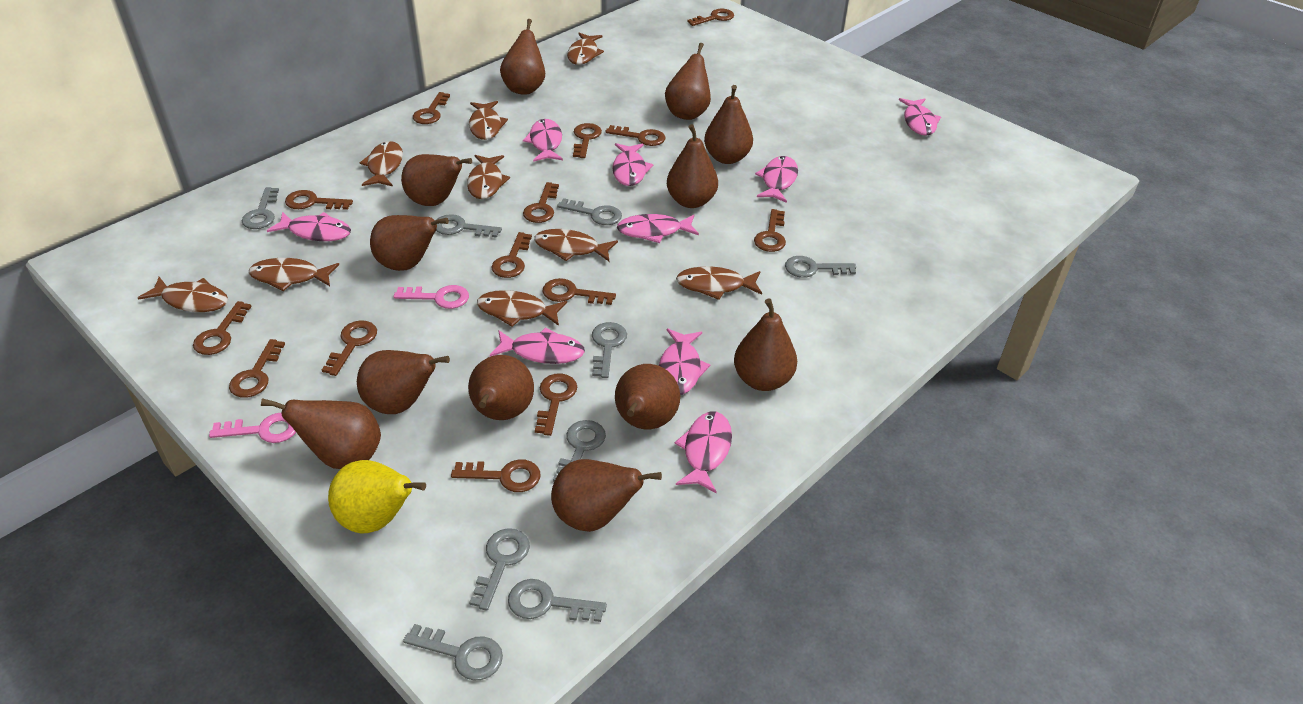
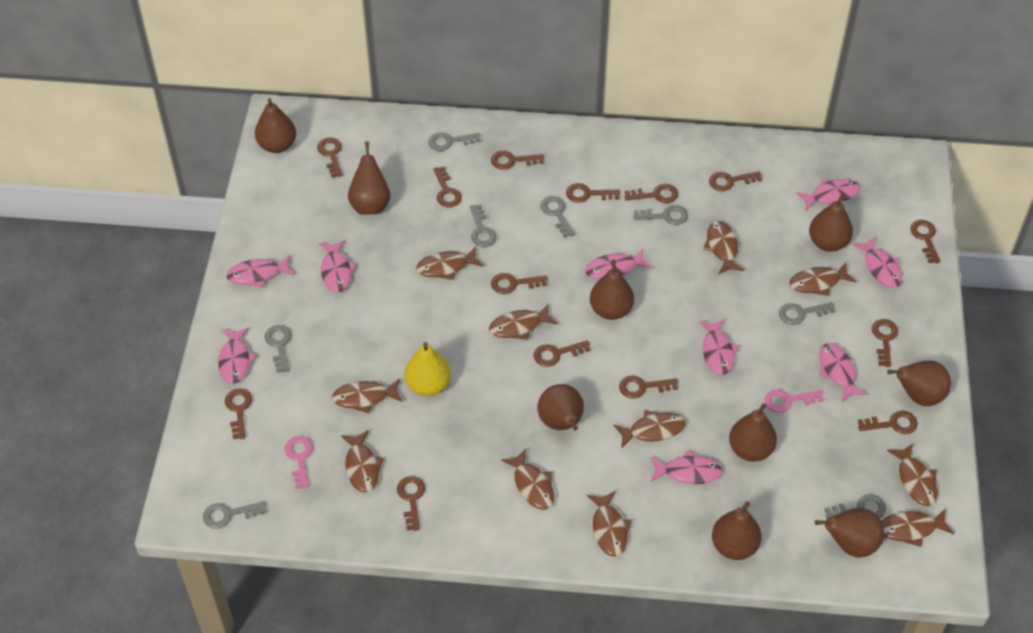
brown fish: [138,277,228,312] [249,258,339,291] [360,141,403,187] [467,155,510,199] [469,101,508,140] [477,290,567,327] [534,229,618,261] [567,33,604,65] [676,266,762,300] = 9 -> [332,379,403,413] [341,430,384,492] [416,247,483,280] [489,304,557,340] [501,449,554,510] [587,491,632,557] [613,410,685,449] [703,221,744,274] [789,263,857,296] [881,508,954,547] [887,444,938,506] = 11
brown pear: [261,398,381,469] [357,350,450,414] [370,215,449,271] [401,154,472,206] [468,355,534,420] [500,19,545,95] [551,459,662,532] [615,364,680,429] [665,43,711,120] [667,124,718,208] [704,85,753,164] [734,298,797,391] = 12 -> [255,98,296,153] [348,141,390,215] [537,384,584,431] [590,260,634,320] [712,501,761,560] [729,403,777,462] [809,193,853,252] [815,508,884,558] [887,360,951,406] = 9
grey key: [242,187,279,229] [403,624,503,681] [436,214,502,238] [469,528,530,611] [508,579,607,622] [553,420,606,482] [557,198,622,225] [592,322,627,378] [785,256,856,278] = 9 -> [203,501,265,529] [264,325,291,373] [428,133,481,151] [470,204,496,247] [540,196,575,238] [633,205,688,225] [779,302,835,325] [825,494,886,519] = 8

